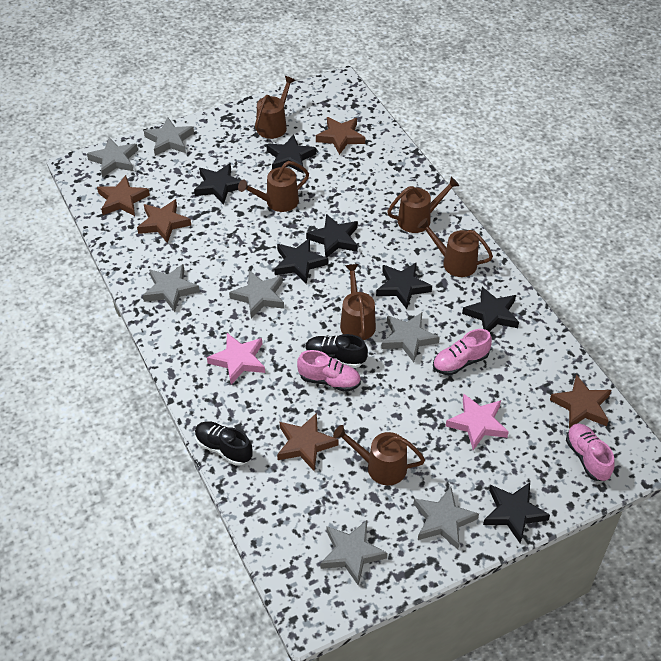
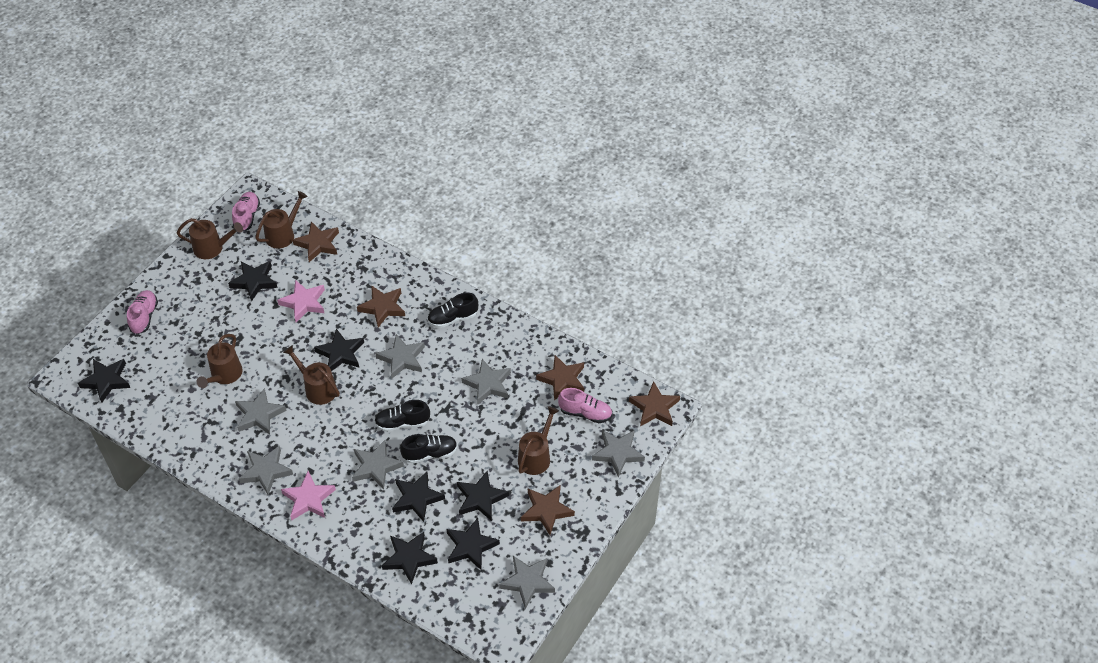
black shoe: [195,421,252,466] [305,334,368,368] = 2 -> [374,400,430,432] [400,434,458,464] [427,293,478,328] = 3
brown watering can: [238,161,309,212] [255,76,295,139] [333,425,425,485] [340,264,376,340] [387,177,459,233] [417,218,493,277] = 6 -> [177,218,243,259] [197,334,243,388] [255,191,308,249] [283,345,340,405] [518,406,559,475] = 5

